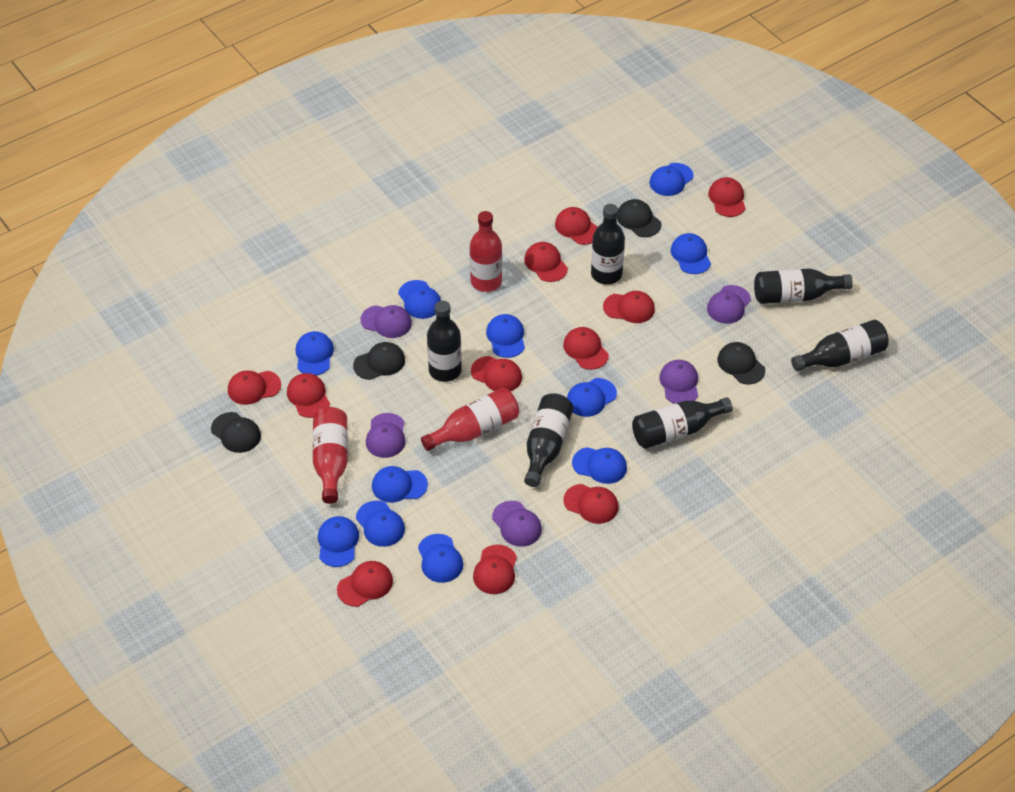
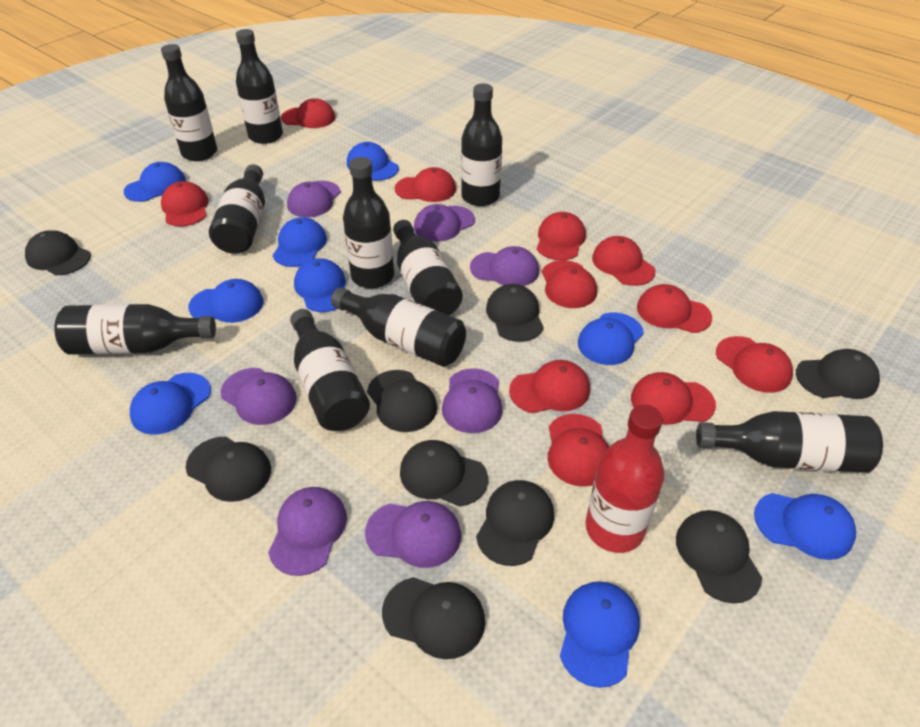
black bottle: [427,301,462,382] [524,393,573,487] [591,204,625,285] [632,397,733,449] [754,268,853,304] [791,320,889,371] = 6 -> [54,304,216,355] [161,44,217,161] [209,164,265,254] [236,29,283,144] [290,309,370,431] [331,287,466,367] [343,157,394,289] [393,220,463,315] [461,84,502,206] [696,411,883,473] = 10
black cap: [211,412,261,453] [353,342,405,380] [617,199,661,237] [717,342,765,384] = 4 -> [25,230,91,275] [186,436,271,502] [367,370,437,432] [382,577,485,659] [400,440,488,507] [476,480,554,566] [486,284,544,342] [676,510,762,603] [796,349,880,399] = 9
blue cap: [295,331,334,375] [318,516,359,567] [356,501,405,547] [372,466,428,503] [398,280,441,319] [418,534,463,583] [486,314,525,358] [567,378,617,417] [572,447,627,484] [649,163,694,196] [671,233,711,274] = 11 -> [124,162,186,202] [130,373,211,435] [188,279,263,323] [273,217,327,267] [294,258,346,312] [347,142,399,181] [560,581,640,688] [578,312,644,365] [754,493,856,560] = 9
purple cap: [361,305,412,338] [366,413,406,458] [492,501,542,547] [659,360,698,404] [707,285,751,324] = 5 -> [220,368,297,425] [268,487,347,576] [287,181,341,217] [365,501,461,568] [414,204,475,242] [442,368,502,433] [470,246,539,286] = 7
red bottle: [313,407,348,504] [421,388,519,451] [470,211,502,292] = 3 -> [585,405,664,553] = 1

